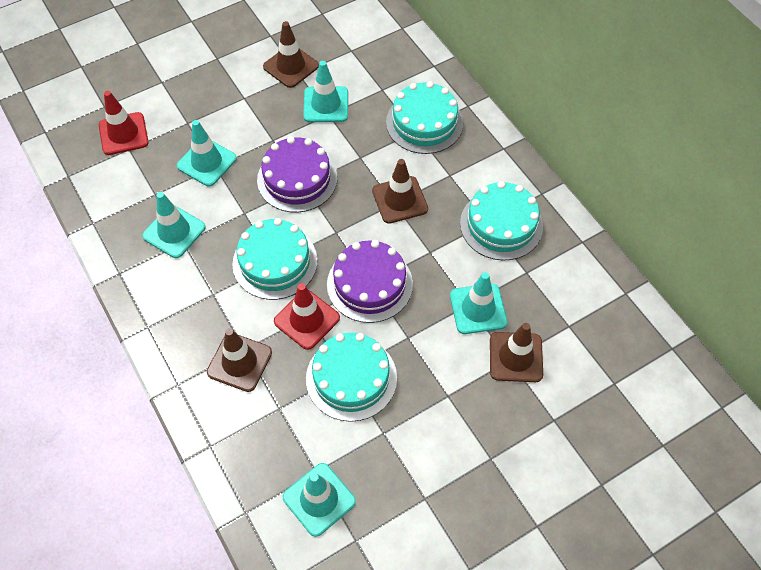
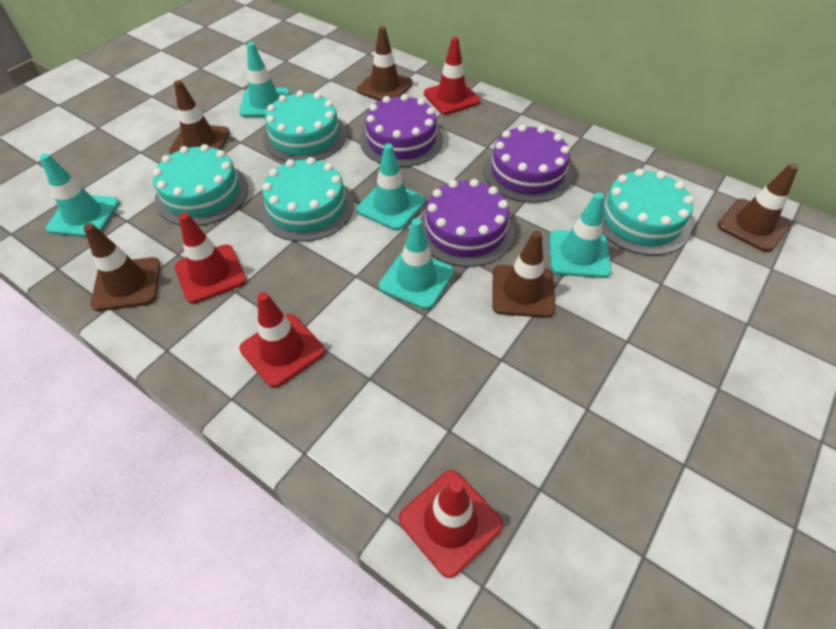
brown traffic cone: [207,328,272,392] [263,21,319,88] [372,159,428,224] [490,323,543,382] = 4 -> [84,223,160,311] [169,80,230,154] [357,26,413,101] [492,231,556,318] [717,163,798,252] = 5
purple cake: [257,136,337,213] [327,240,413,323] = 2 -> [360,94,443,167] [420,179,514,267] [484,124,572,203] = 3
red traffic cone: [99,91,149,155] [274,283,340,350] = 2 -> [175,213,246,304] [239,292,325,388] [399,470,503,578] [424,37,480,115] = 4

